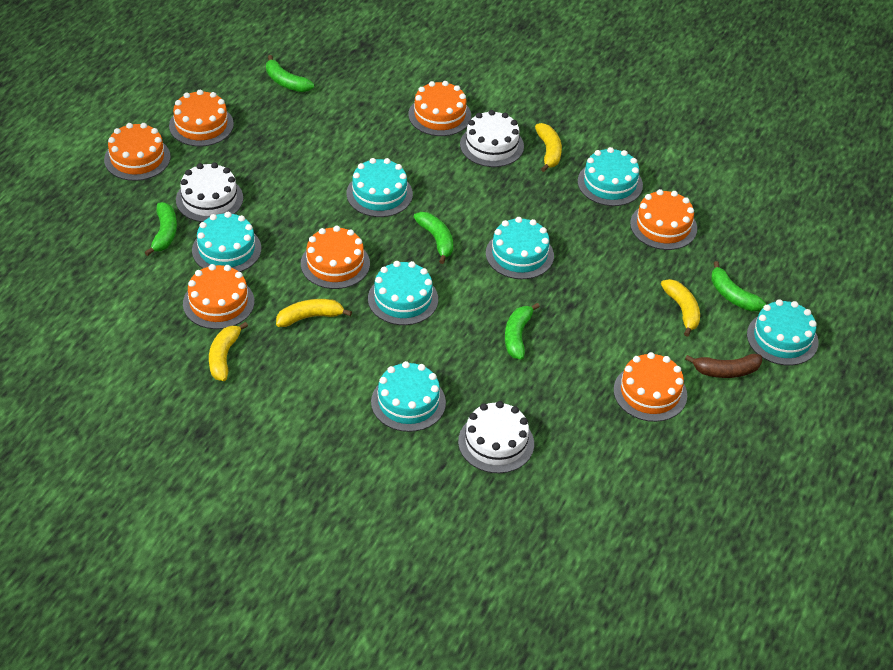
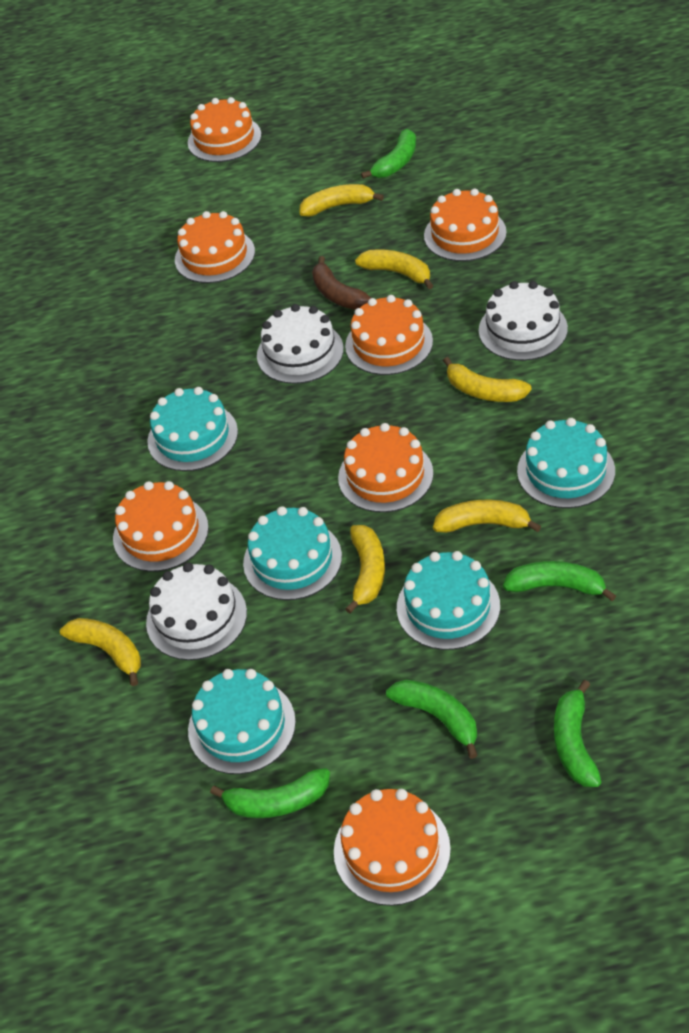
turquoise cake: [192,212,261,272] [347,158,413,217] [368,261,438,325] [371,361,446,432] [486,217,554,279] [578,147,643,206] [747,299,819,366] = 7 -> [147,387,238,471] [188,669,296,774] [243,506,342,600] [397,551,500,650] [517,418,615,508] = 5
yellow banana: [209,322,248,381] [276,299,352,327] [535,123,562,172] [661,279,700,337] = 4 -> [60,618,141,686] [299,184,384,216] [345,525,385,613] [355,249,433,289] [433,500,541,533] [443,357,532,402] = 6

